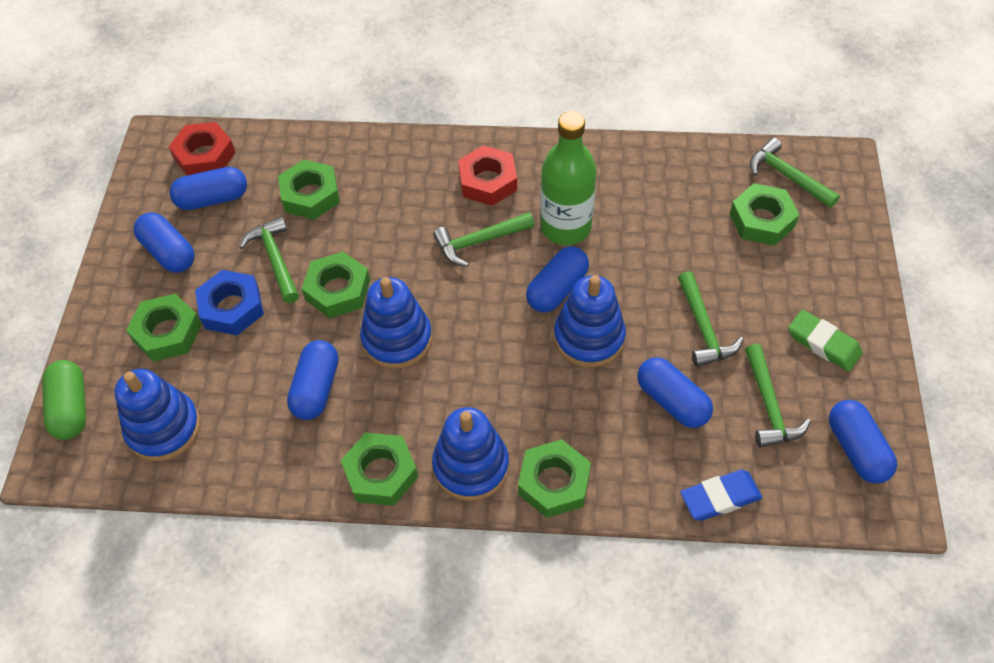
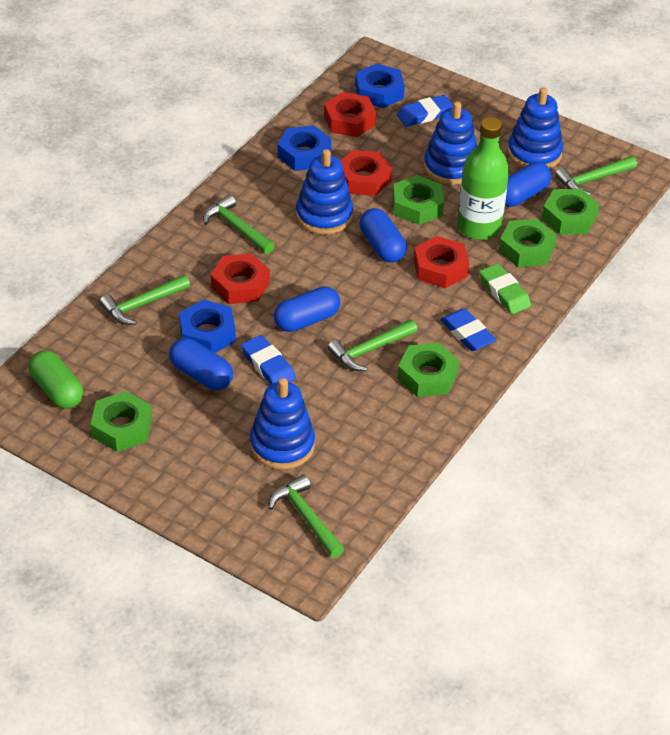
blue capsule: [134,212,195,273] [169,167,247,210] [287,340,338,420] [526,246,589,312] [637,357,713,428] [829,400,897,484] = 6 -> [169,338,233,390] [274,286,340,332] [360,208,407,263] [505,162,552,207] = 4
blue eraser: [680,470,762,521] = 1 -> [241,335,296,384] [397,95,453,127] [440,308,496,351] = 3
blue nut: [195,270,264,335] = 1 -> [179,299,236,353] [277,126,332,171] [355,64,405,108] = 3
green nut: [126,294,202,362] [278,159,340,220] [302,252,370,318] [341,433,418,506] [518,439,591,518] [730,183,799,246] = 6 -> [90,391,152,452] [393,175,444,225] [397,343,459,397] [499,219,557,267] [542,189,600,235] = 5
red nut: [169,122,236,176] [458,145,517,206] = 2 -> [211,254,270,304] [324,92,376,137] [341,150,392,196] [414,236,469,288] = 4

